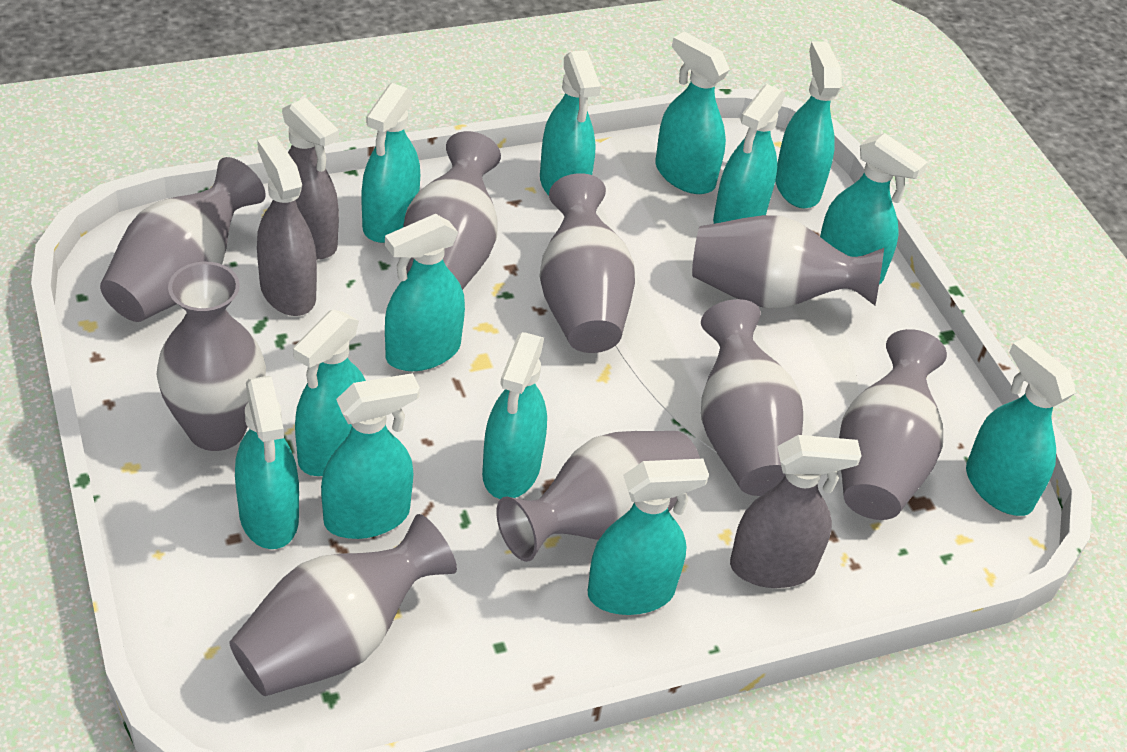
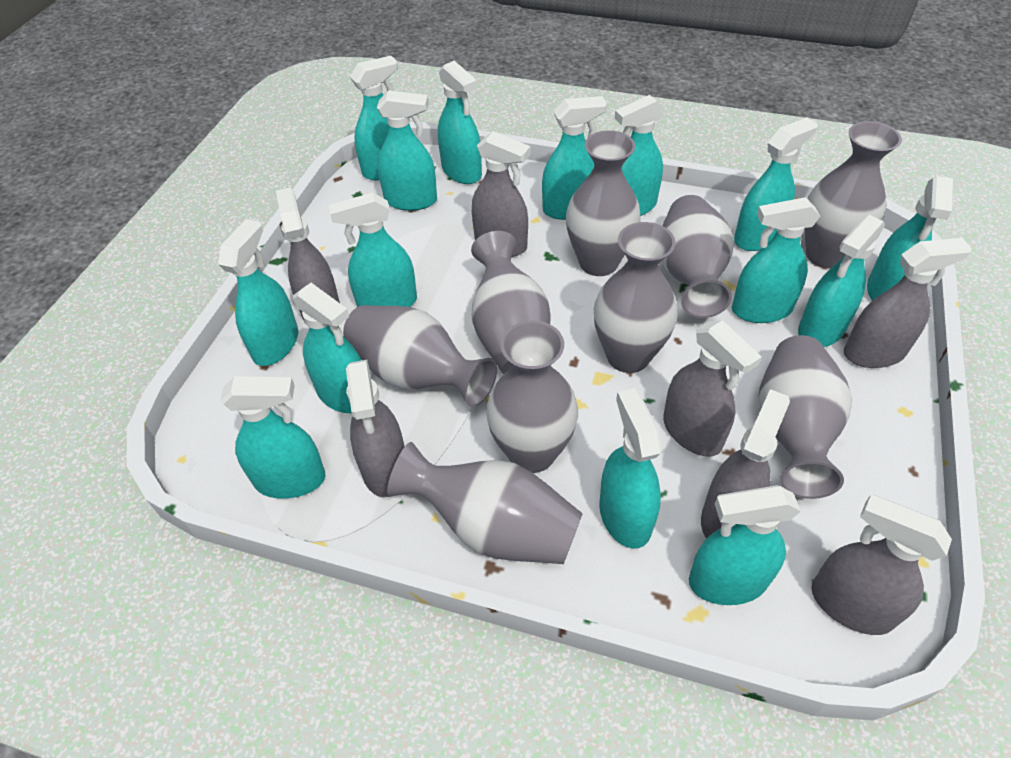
grey spray bottle: [257,136,317,316] [282,98,339,259] [730,435,862,588] = 3 -> [276,188,340,322] [346,360,405,497] [472,131,531,257] [663,320,762,457] [701,389,790,538] [811,494,952,635] [844,238,972,368] = 7
turquoise spray bottle: [235,376,299,549] [293,309,366,476] [321,373,420,539] [362,83,420,243] [385,214,465,371] [482,332,547,499] [540,50,601,196] [588,459,709,615] [655,32,730,194] [713,84,785,224] [775,42,842,208] [820,133,928,285] [966,337,1076,516] = 13 -> [218,219,298,366] [220,376,325,499] [293,283,361,414] [329,192,417,307] [350,56,398,181] [377,90,437,211] [438,61,482,184] [542,96,607,220] [599,388,662,549] [615,95,665,216] [689,485,801,605] [732,197,820,323] [734,117,817,251] [798,215,885,347] [867,176,953,301] = 15

